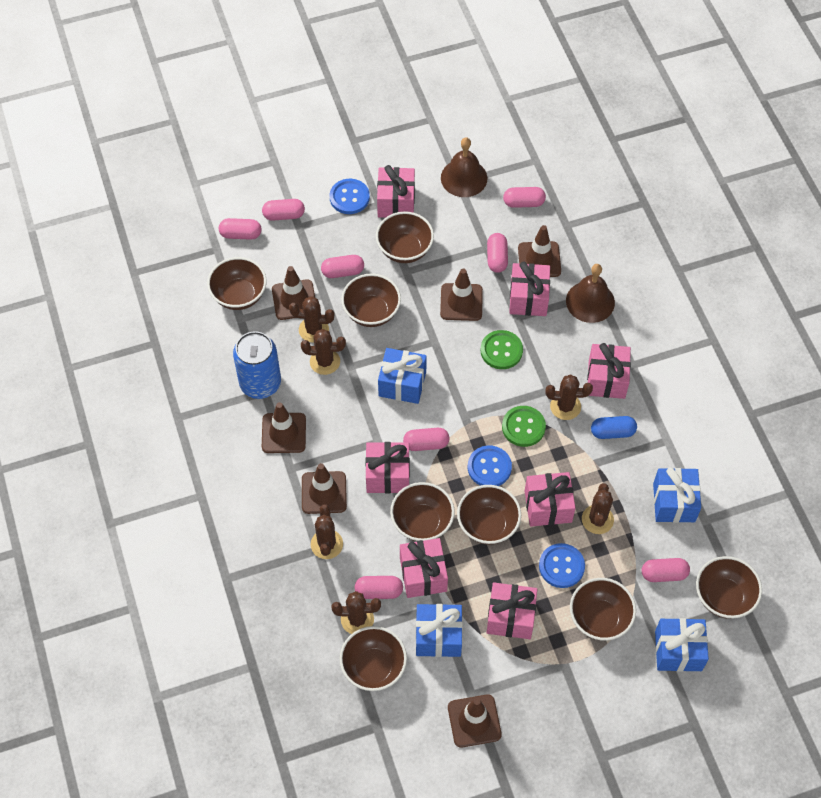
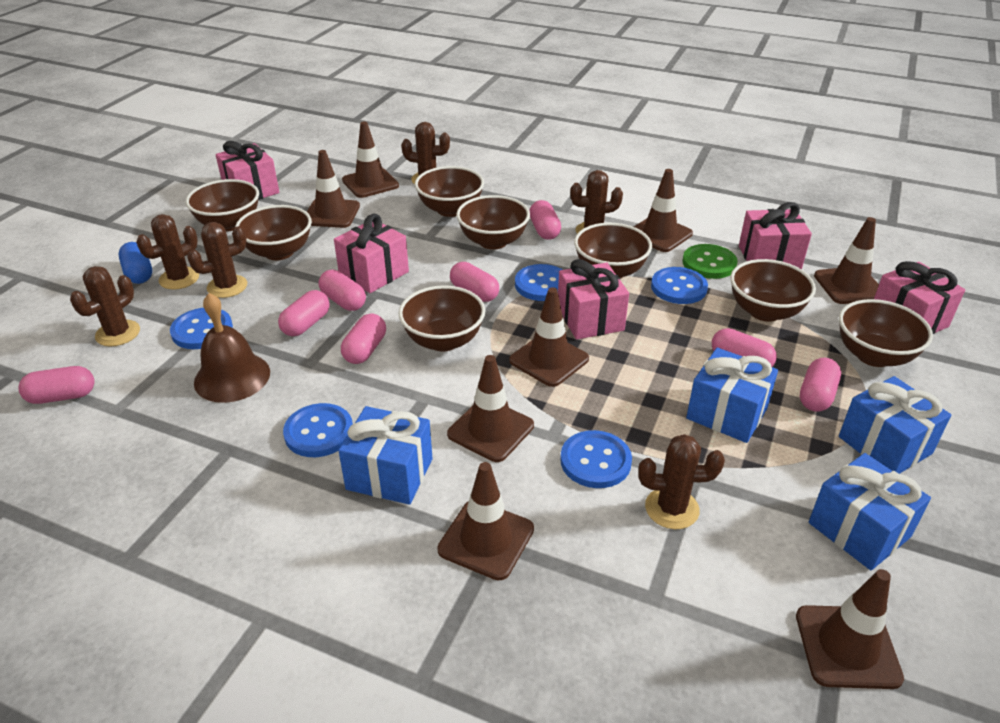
blue button: [330,179,370,214] [468,446,512,486] [539,543,585,588] = 3 -> [170,308,233,349] [283,403,353,457] [515,264,563,301] [560,430,632,488] [651,267,708,304] = 5
blue can: [233,331,281,399] = 1 -> none = 0
brown bell: [441,137,487,197] [566,264,615,323] = 2 -> [194,293,270,403] = 1
brown traffic cone: [262,402,306,453] [272,266,315,320] [302,463,347,514] [440,269,483,321] [448,694,502,748] [518,225,561,277] = 6 -> [307,150,360,228] [342,122,399,198] [437,462,534,581] [447,355,534,462] [509,287,589,387] [634,169,693,252] [796,569,904,689] [814,217,879,304] = 8
green button: [481,330,523,369] [502,406,546,447] = 2 -> [682,244,738,279] = 1
pink gift: [365,442,410,493] [377,165,415,218] [400,538,448,598] [487,582,537,639] [509,262,550,316] [525,472,576,527] [587,343,631,399] = 7 -> [215,141,279,200] [334,214,409,293] [558,259,629,340] [739,202,812,269] [874,261,965,334] = 5

